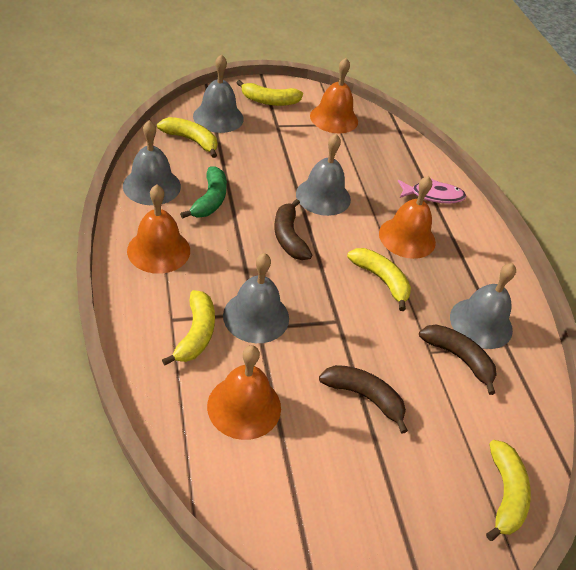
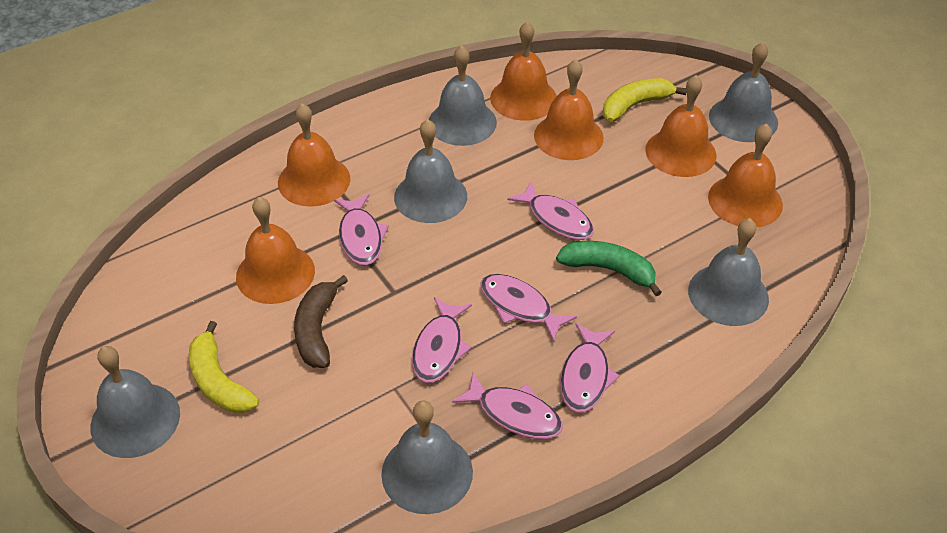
brown banana: [274,199,312,260] [319,365,408,434] [419,325,497,395] = 3 -> [294,275,348,368] = 1
grey bell: [123,120,181,205] [193,54,244,133] [223,253,289,343] [296,134,351,216] [450,263,516,349] = 5 -> [90,346,180,458] [381,400,473,514] [394,119,467,223] [429,45,497,146] [688,218,769,326] [709,42,778,142] = 6
orange bell: [127,185,190,274] [207,345,281,440] [310,58,358,133] [379,176,436,259] = 4 -> [236,197,315,304] [278,103,350,207] [490,21,557,121] [534,59,604,160] [645,75,716,177] [708,123,783,228] = 6
pink fish: [398,179,466,204] = 1 -> [334,194,389,265] [412,297,472,383] [452,372,563,439] [480,274,577,342] [507,181,594,240] [560,323,620,412] = 6
yellow banana: [157,117,217,158] [162,290,215,365] [237,80,303,106] [347,248,411,311] [486,440,531,541] = 5 -> [189,321,259,413] [603,78,686,122] = 2

